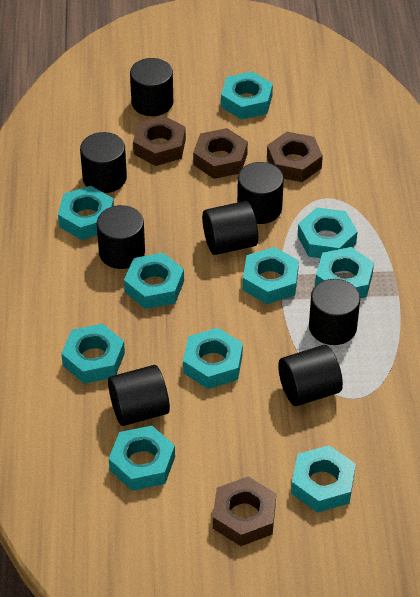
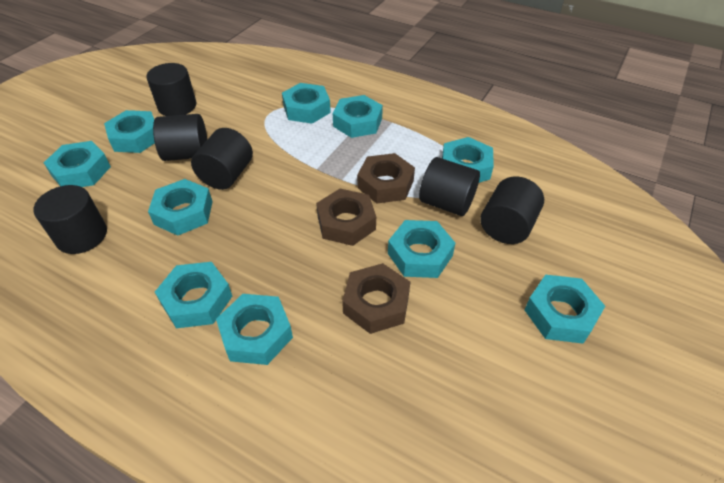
black cylinder: [80,132,127,193] [97,205,145,269] [108,365,170,426] [130,58,173,116] [202,201,258,255] [237,162,284,224] [278,345,343,406] [309,279,360,345] = 8 -> [33,185,107,254] [146,63,196,116] [153,114,207,161] [191,128,253,190] [419,157,480,216] [480,176,544,244] = 6
brown nut: [133,115,186,166] [193,128,248,179] [213,477,276,546] [267,132,323,182] = 4 -> [316,189,376,246] [342,263,410,334] [357,153,415,204] = 3

